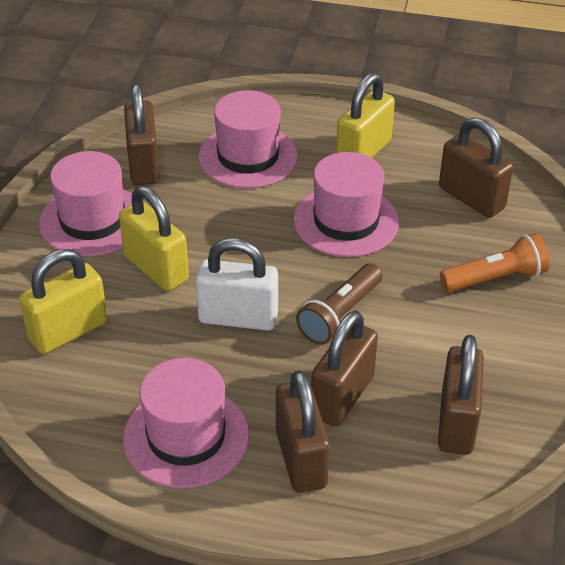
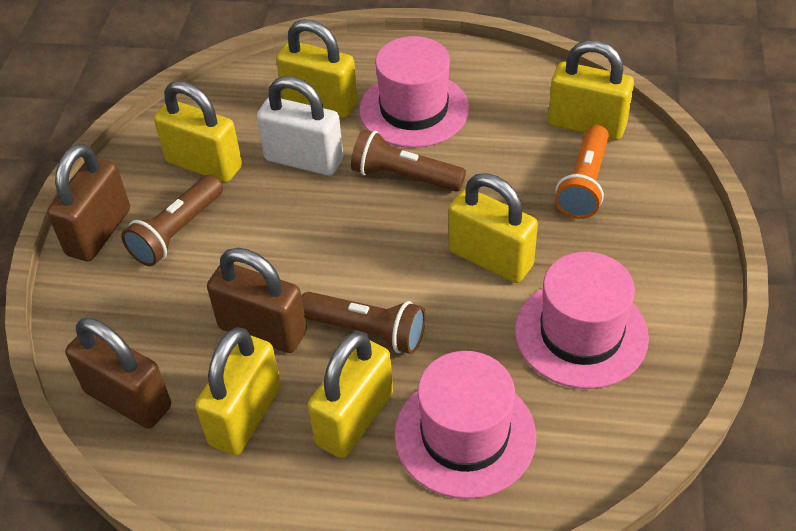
brown flashlight: [296,263,382,345] = 1 -> [121,175,223,266] [302,292,426,354] [351,129,466,191] = 3
brown padlock: [124,84,160,185] [276,370,330,493] [311,310,378,427] [438,335,484,455] [439,117,513,218] = 5 -> [47,144,130,262] [65,318,171,429] [207,248,307,353] = 3
pink hat: [39,151,132,256] [123,358,249,488] [199,90,298,188] [294,152,399,257] = 4 -> [359,36,469,148] [394,351,536,499] [515,252,649,389] = 3
yellow padlock: [19,249,108,354] [119,186,189,291] [336,73,395,158] = 3 -> [154,81,242,183] [195,327,281,455] [276,19,358,118] [308,331,393,458] [449,173,538,283] [548,40,634,140] = 6

